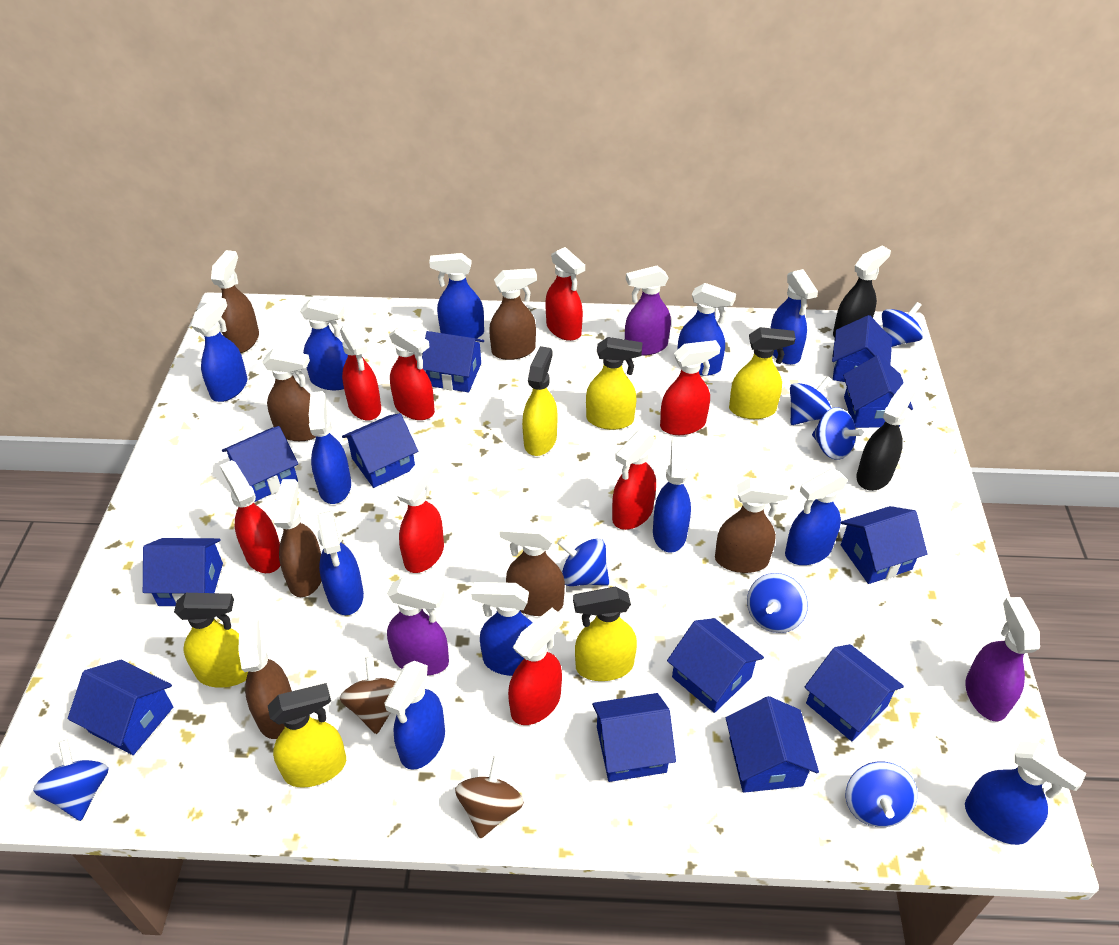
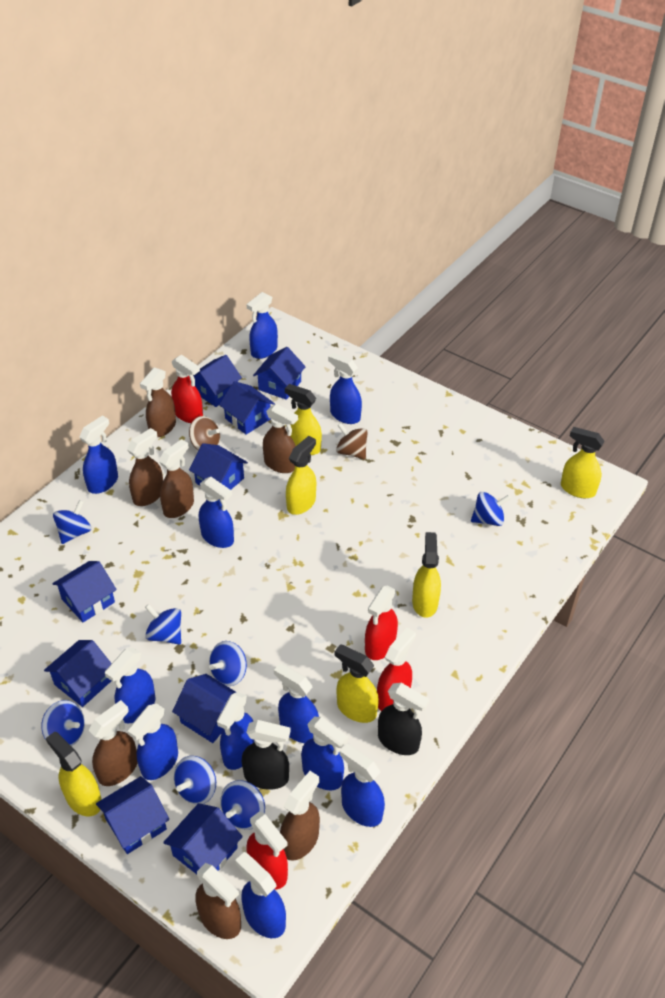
blue house: [68,660,173,755] [143,538,223,606] [222,426,298,502] [342,413,418,488] [422,331,484,392] [592,693,676,782] [667,618,764,713] [726,696,819,793] [804,644,904,741] [832,315,892,382] [841,506,927,584] [843,355,913,428] = 12 -> [44,640,112,707] [52,561,117,622] [96,776,169,854] [163,803,243,874] [172,674,236,743] [189,443,248,490] [193,355,242,407] [219,381,275,435] [253,347,306,400] = 9
blue spray bottle: [191,296,247,402] [300,298,348,390] [309,391,351,504] [317,510,364,615] [384,661,445,770] [429,253,484,339] [471,582,533,676] [653,437,691,553] [678,283,736,376] [770,269,818,365] [785,468,848,565] [965,742,1086,845] = 12 -> [79,416,118,494] [105,648,156,723] [127,703,178,780] [199,477,234,548] [217,692,254,770] [235,852,286,938] [247,292,278,359] [274,663,319,743] [301,717,348,790] [328,353,362,424] [340,744,385,827] = 11
purple spray bottle: [387,578,449,675] [625,266,671,356] [965,597,1040,722] = 3 -> none = 0
red spray bottle: [220,460,280,573] [340,323,381,421] [389,325,435,420] [397,457,444,573] [508,608,563,725] [545,247,585,341] [612,430,656,530] [660,340,721,435] = 8 -> [171,355,203,423] [246,811,288,890] [365,586,398,660] [377,628,416,711] = 4

